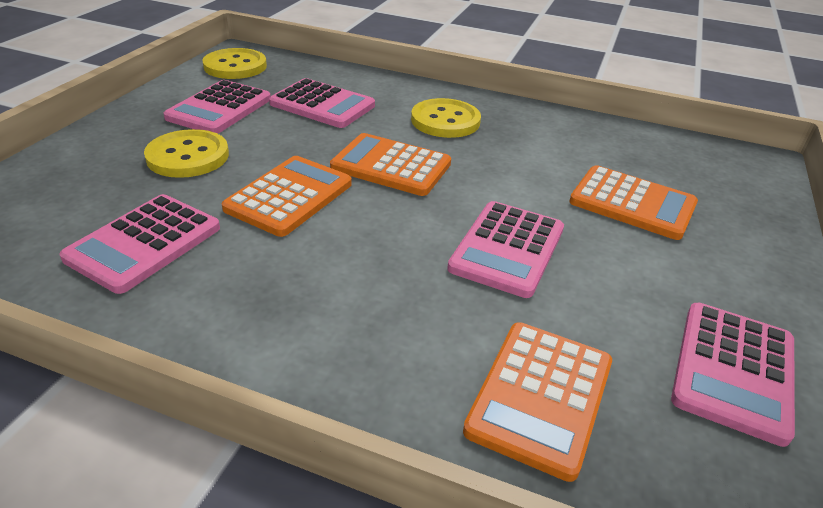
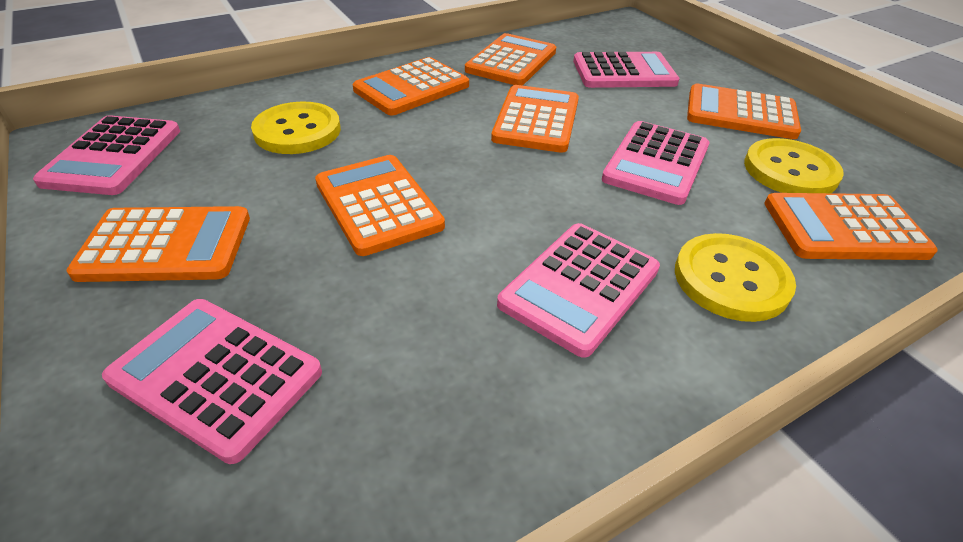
orange calculator: [222,156,352,237] [330,133,451,196] [463,322,612,482] [569,165,698,240] = 4 -> [66,206,250,282] [315,155,445,256] [353,57,469,115] [465,33,556,85] [491,85,579,153] [687,84,801,139] [764,193,938,260] = 7

